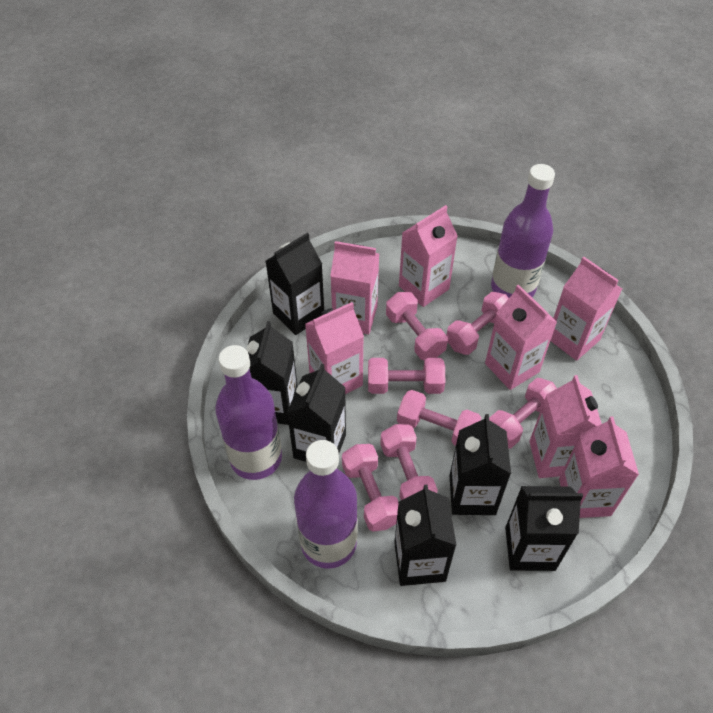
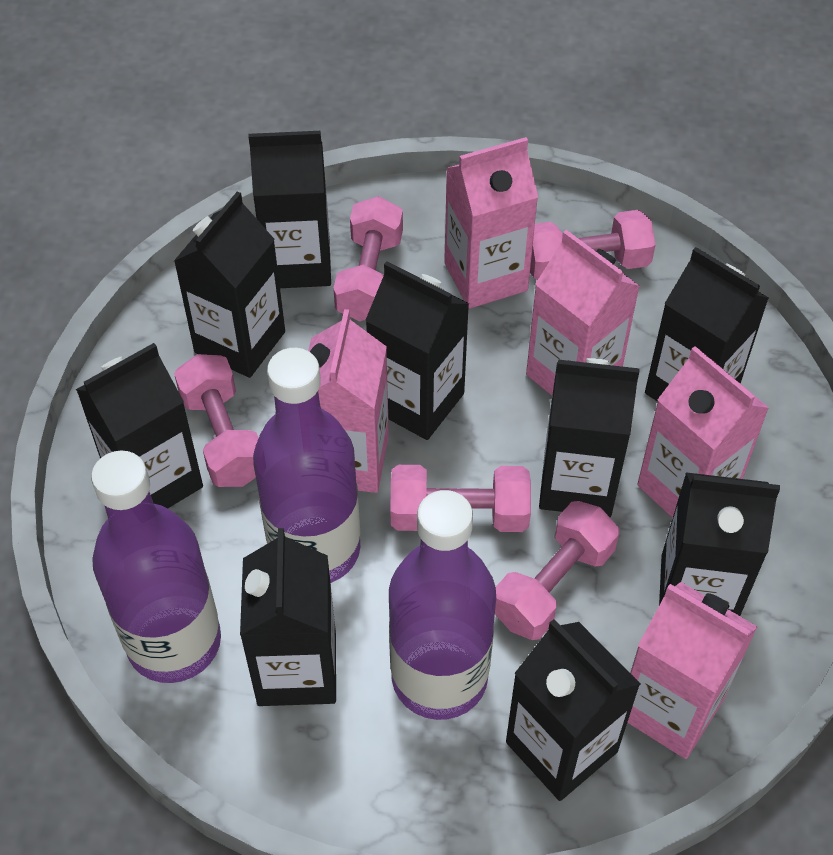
black carton: [246,321,298,425] [266,233,324,335] [287,364,346,462] [394,485,457,586] [450,414,511,515] [505,486,583,571] = 6 -> [76,343,203,509] [174,191,285,378] [240,528,336,706] [249,131,331,288] [365,262,469,440] [506,619,640,801] [539,358,640,517] [645,247,769,402] [659,472,780,616] = 9
pink carton: [305,302,364,394] [330,241,379,334] [399,205,458,307] [485,284,557,390] [529,375,602,478] [550,257,622,361] [559,416,639,518] = 7 -> [308,309,389,493] [444,137,538,309] [526,230,640,395] [627,582,757,759] [637,346,769,518] = 5
pink dumbbell: [342,444,399,532] [368,358,445,394] [380,424,438,500] [386,292,448,360] [397,390,481,446] [447,292,509,355] [489,378,557,448] = 7 -> [174,354,259,487] [333,196,403,321] [390,465,531,532] [495,501,619,640] [530,210,656,280] = 5

